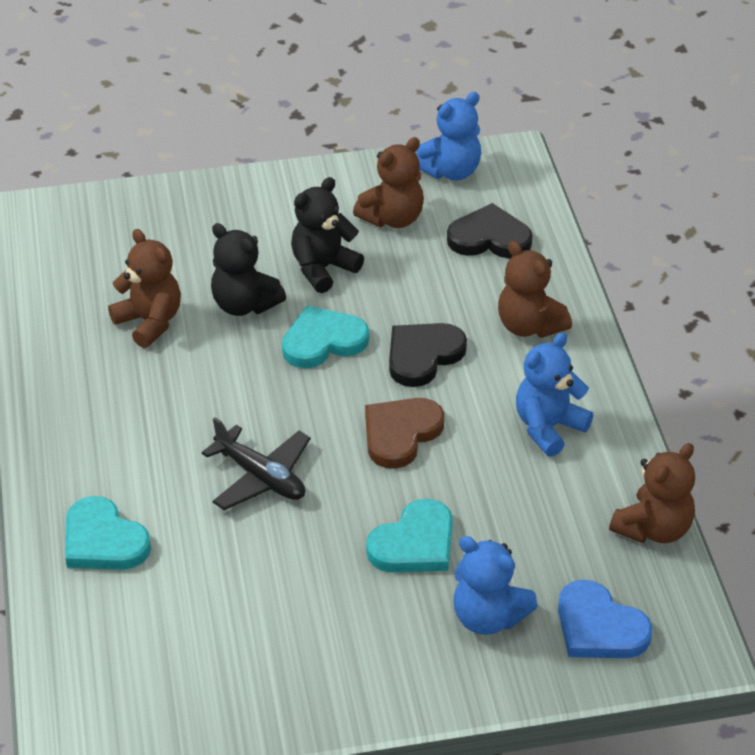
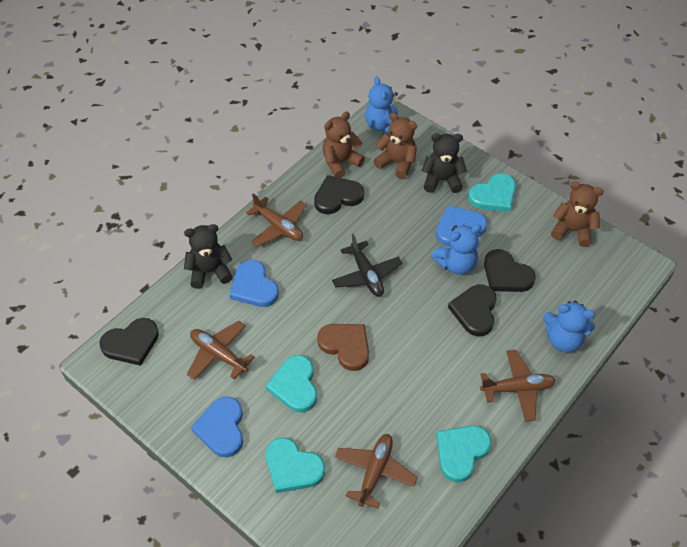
black heart: [389,323,467,387] [447,203,533,258] = 2 -> [99,318,159,366] [314,175,364,214] [448,285,497,336] [484,249,536,292] = 4
blue heart: [558,580,652,658] = 1 -> [191,396,243,458] [229,260,279,307] [436,206,487,246] = 3
brown plane: none = 0 -> [187,321,255,380] [246,193,307,246] [335,434,418,509] [480,350,555,422] = 4
brown teddy bear: [108,229,181,348] [353,137,424,228] [498,241,572,338] [609,443,695,543] = 4 -> [322,112,365,178] [373,113,417,179] [551,182,604,247] = 3
turquoise heart: [65,496,151,570] [282,305,369,368] [366,499,453,573] = 3 -> [266,355,317,413] [266,438,325,493] [437,425,491,482] [468,173,516,212] = 4

